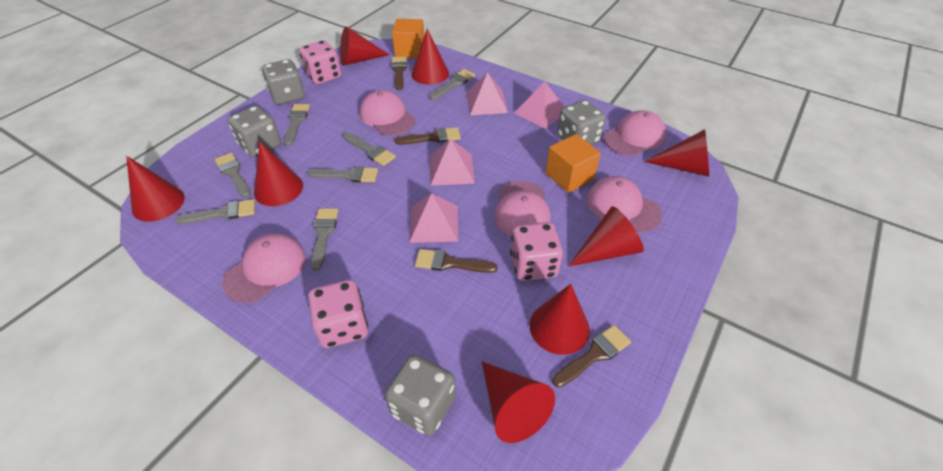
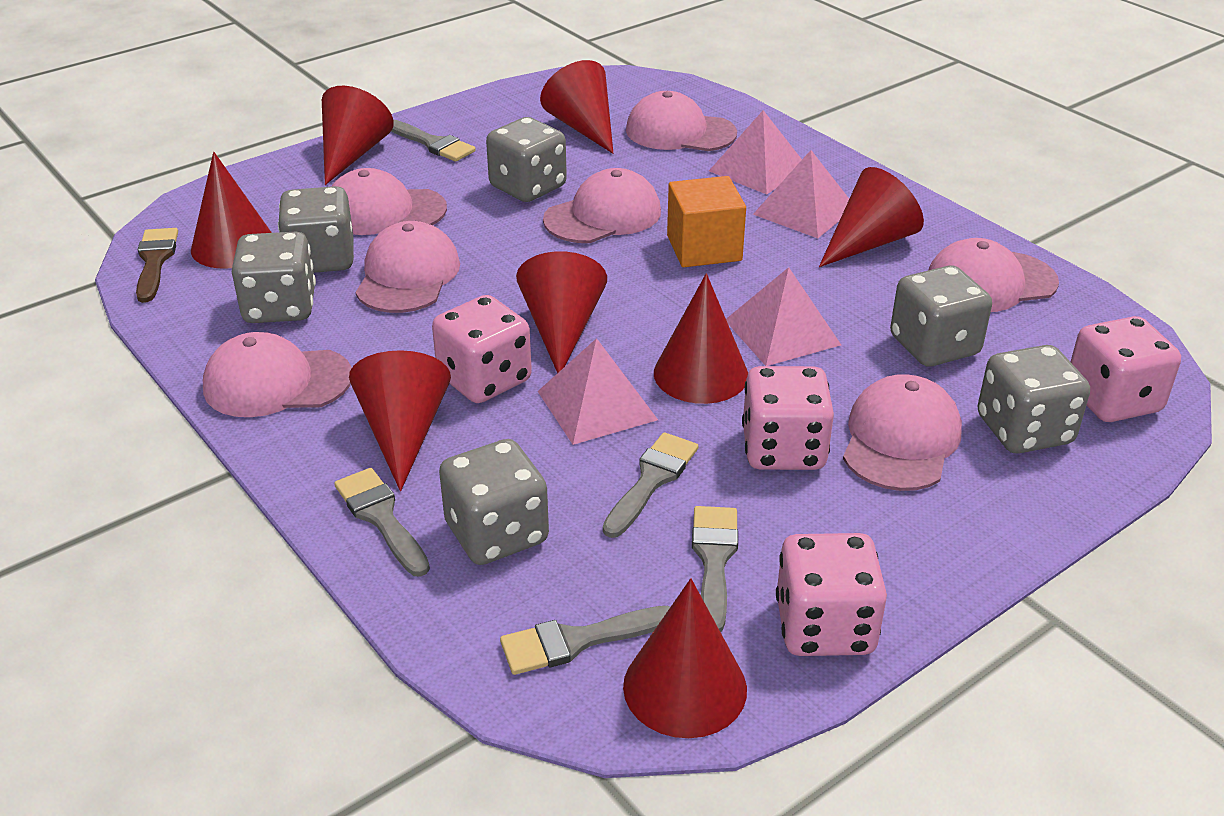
brown brush: [391,56,407,90] [395,127,461,145] [415,249,498,273] [552,325,631,388] = 4 -> [136,228,178,303] = 1
grey brush: [176,199,255,224] [214,152,251,198] [284,104,310,146] [307,166,378,183] [311,208,338,271] [343,132,396,166] [430,69,475,100] = 7 -> [334,468,430,577] [391,119,476,162] [500,606,670,675] [603,432,698,538] [692,506,738,632] = 5
grey dice: [228,106,281,157] [262,59,305,105] [385,354,456,436] [557,100,606,145] = 4 -> [232,232,316,323] [278,186,354,273] [439,439,549,565] [486,117,567,202] [890,265,992,367] [978,345,1090,453] = 6
orange cube: [392,19,424,58] [546,134,601,193] = 2 -> [667,176,746,267] = 1
pink cap: [222,233,306,303] [359,90,415,135] [494,181,551,236] [586,176,662,232] [604,110,666,156] = 5 -> [203,332,352,417] [331,168,447,235] [355,221,460,313] [543,168,661,243] [626,91,737,151] [843,374,962,491] [928,238,1059,312] = 7
pink dice: [299,40,341,84] [308,280,368,348] [510,222,563,281] = 3 -> [432,295,532,403] [742,366,834,470] [776,533,887,656] [1071,316,1181,422] = 4

